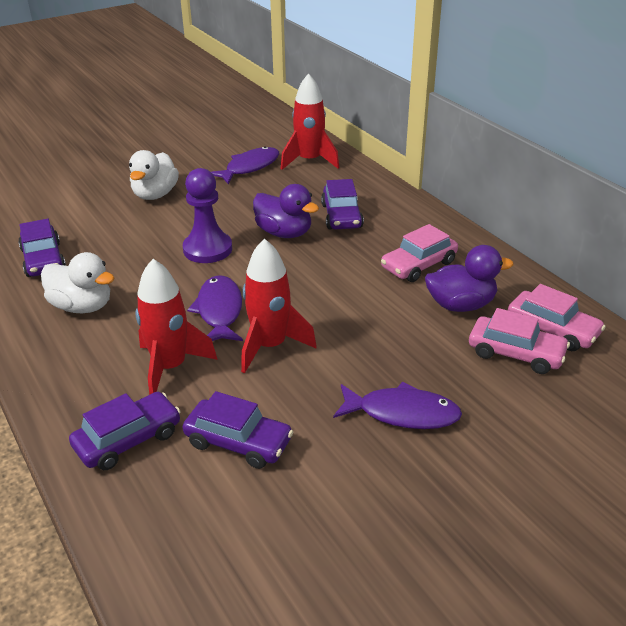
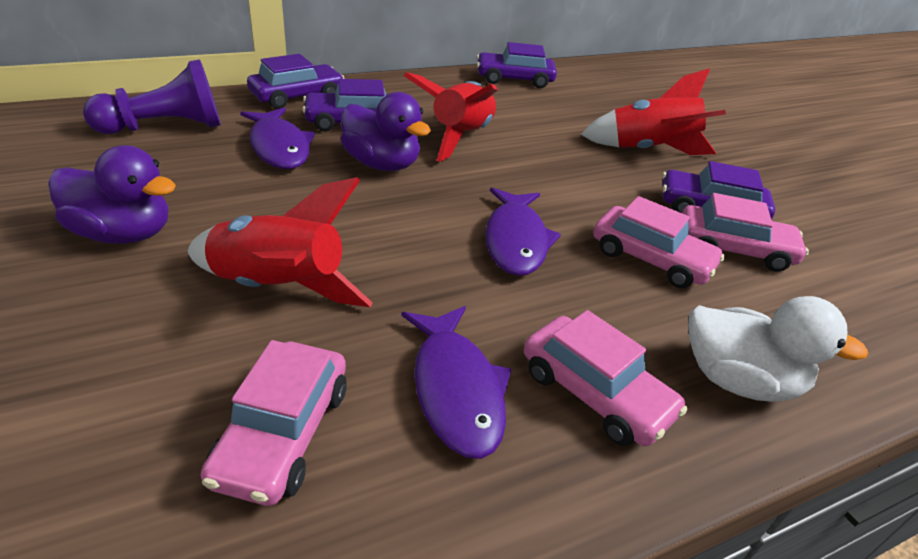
pink car: [381,224,458,282] [469,308,570,374] [508,284,606,351] = 3 -> [201,340,347,506] [524,310,687,446] [593,196,725,288] [682,193,809,272] = 4
white duck: [41,252,115,313] [129,150,179,200] = 2 -> [688,296,868,402] = 1

